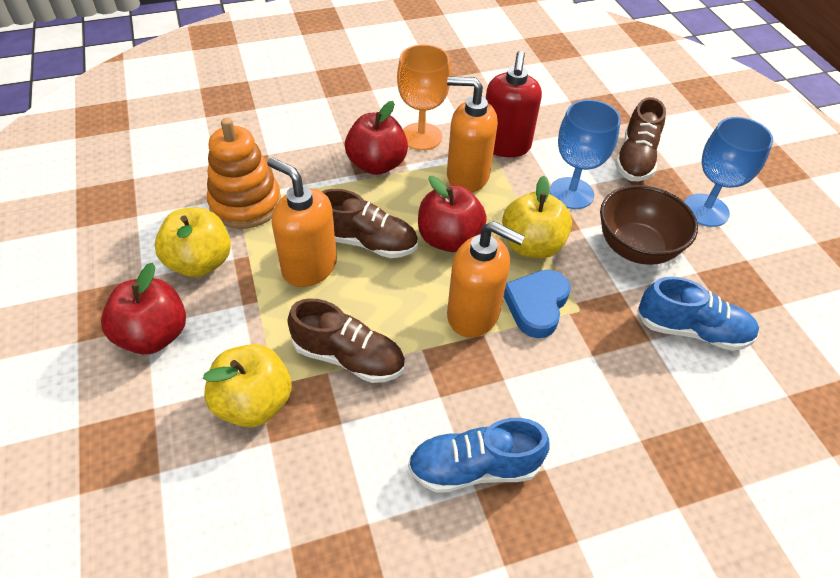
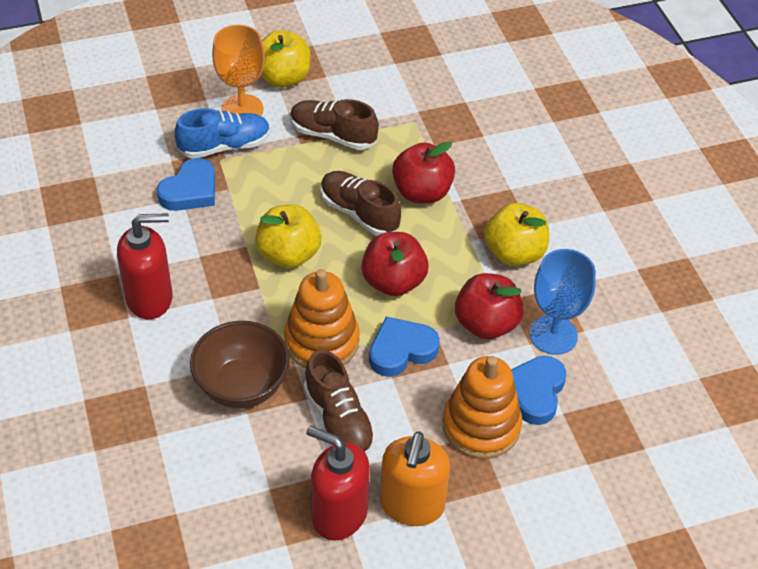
blue goblet: [549,100,621,209] [684,117,773,227] = 2 -> [530,249,596,355] = 1
blue heart: [504,270,571,338] = 1 -> [157,158,215,211] [369,317,440,377] [511,356,566,425] = 3
blue shoe: [408,418,549,493] [637,277,759,351] = 2 -> [175,108,270,158] = 1
orange soap dispenser: [267,157,337,287] [447,76,498,192] [447,221,525,338] = 3 -> [380,431,450,526] = 1
orange stacking toy: [207,118,281,229] = 1 -> [284,269,359,368] [443,356,522,459] = 2
red soap dispenser: [486,51,542,157] = 1 -> [117,213,173,319] [306,426,370,541] = 2

